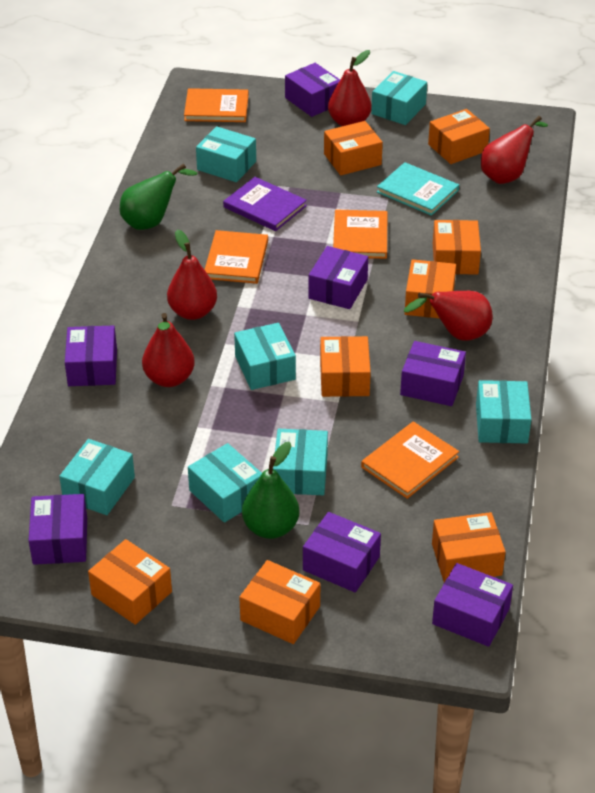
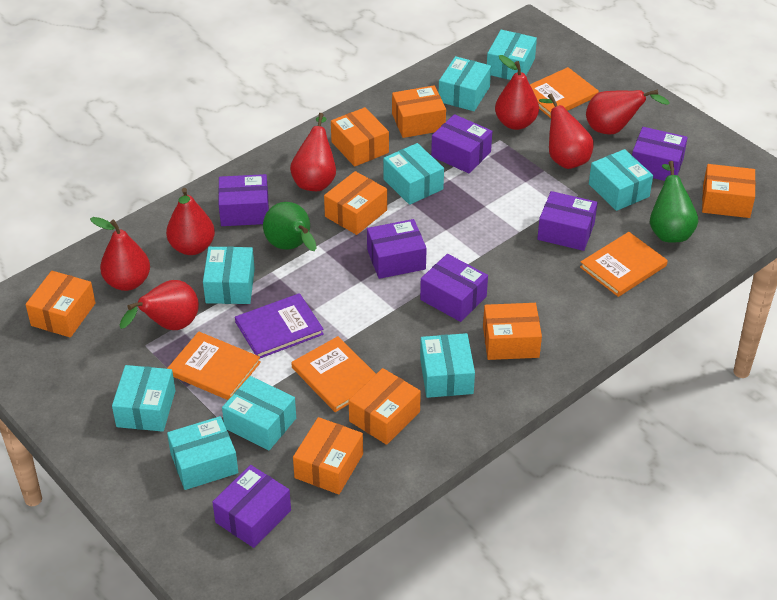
red pear: [142,313,195,387] [167,230,217,320] [328,50,371,126] [404,291,493,341] [481,116,548,184] = 5 -> [90,217,150,291] [120,280,199,330] [166,188,215,255] [290,113,336,191] [495,55,539,130] [539,93,594,169] [586,90,670,135] = 7
turquoise book: [377,162,459,216] = 1 -> none = 0
turquoise box: [59,439,135,515] [188,443,262,523] [196,126,256,182] [234,323,296,390] [273,429,328,495] [371,71,427,125] [476,380,531,443] = 7 -> [112,365,176,432] [167,416,238,490] [203,247,255,304] [222,376,296,450] [383,143,444,205] [420,333,475,398] [439,56,491,111] [487,30,537,80] [589,149,653,211] = 9

